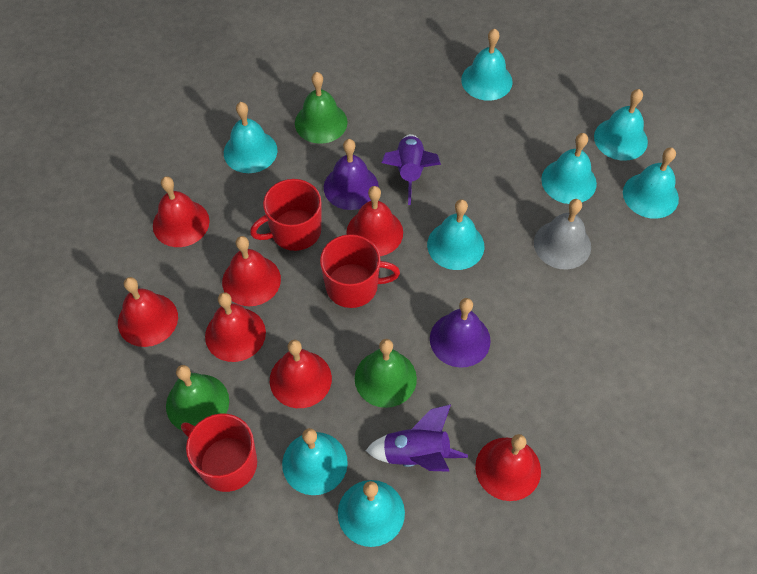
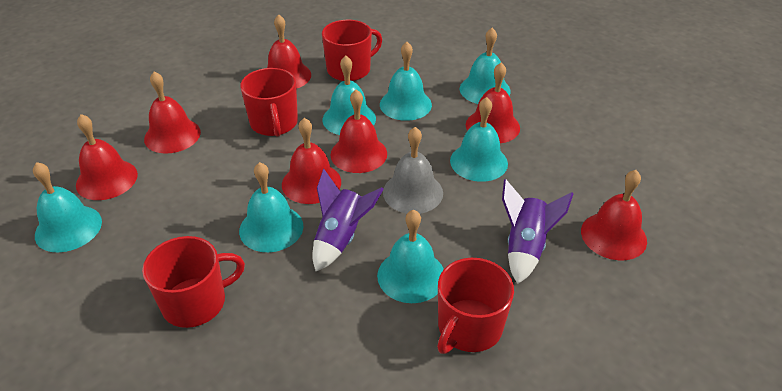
green bell: [166,365,229,431] [295,72,348,144] [355,339,417,408] = 3 -> none = 0
purple bell: [324,139,379,210] [430,298,491,368] = 2 -> none = 0
red mug: [181,414,257,492] [250,179,322,251] [320,234,400,308] = 3 -> [142,236,245,328] [240,68,298,137] [322,20,382,81] [437,258,514,354] = 4
turquoise bell: [224,102,278,173] [282,428,348,495] [338,480,405,547] [427,199,484,270] [461,29,513,101] [541,133,597,204] [594,89,648,161] [623,147,679,219] = 8 -> [33,162,102,252] [239,162,303,252] [323,56,376,135] [377,210,444,303] [380,42,432,121] [450,97,508,182] [460,28,511,104] = 7

